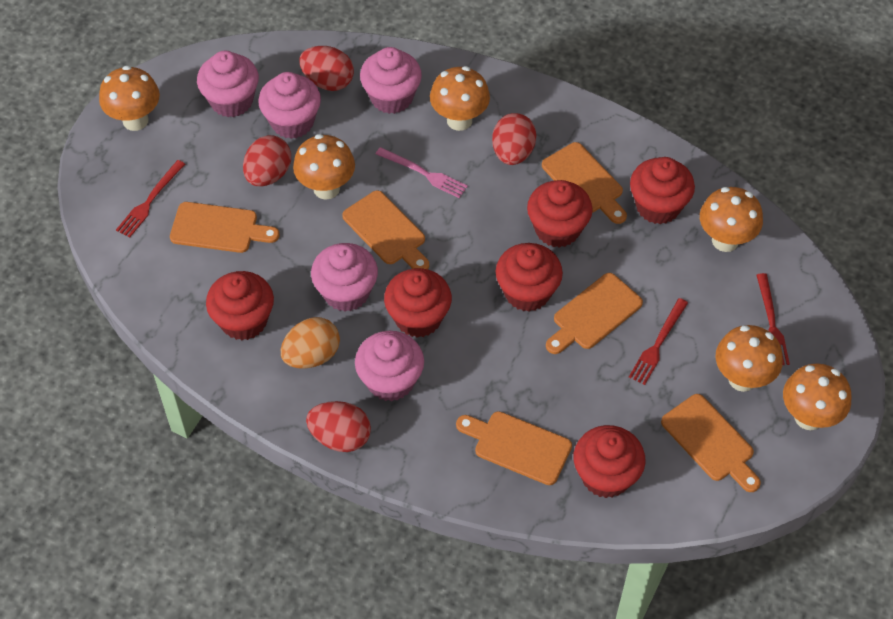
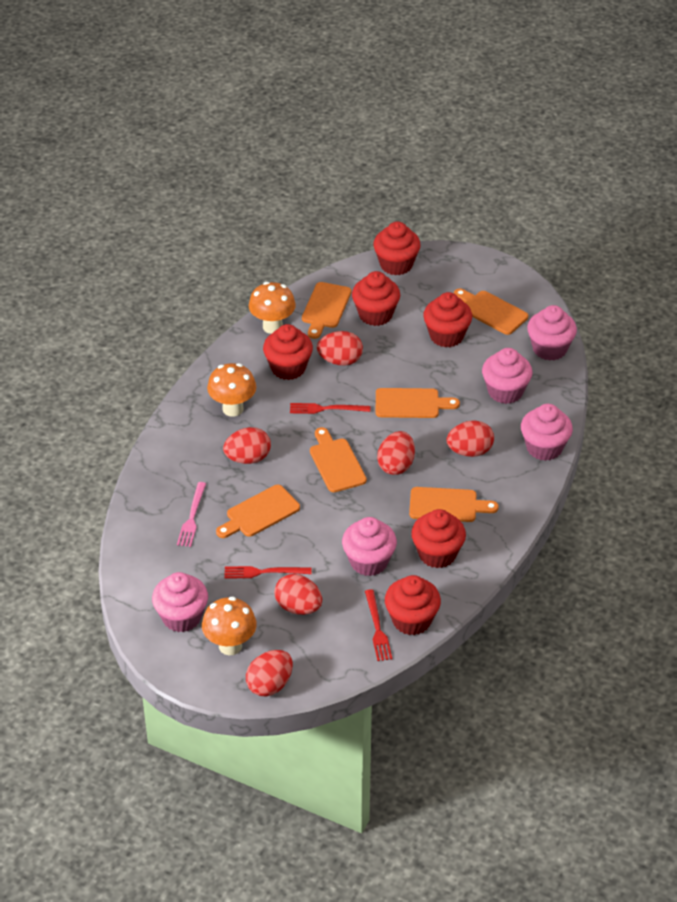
orange egg: [281,317,340,369] = 1 -> none = 0
orange mushroom: [99,66,160,131] [293,134,355,200] [430,66,490,131] [700,187,763,252] [716,325,783,392] [783,363,852,430] = 6 -> [202,597,257,655] [207,363,256,417] [249,282,296,334] = 3
red egg: [243,135,291,186] [299,46,354,91] [306,401,371,452] [492,113,536,165] = 4 -> [223,427,271,464] [246,650,293,697] [274,574,322,615] [317,331,363,366] [377,431,415,475] [447,420,494,457] = 6

